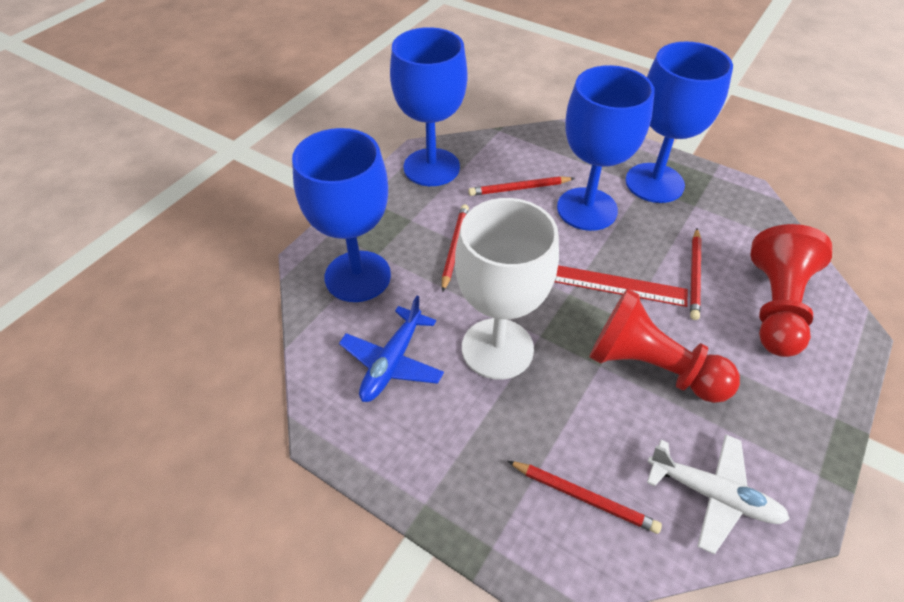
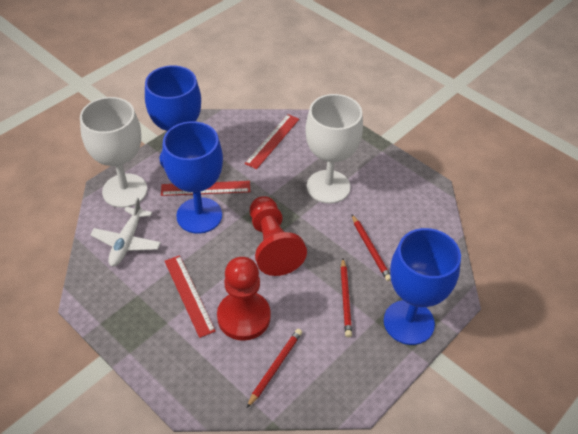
blue goblet: [292,128,391,302] [390,27,467,186] [557,65,655,231] [625,41,733,203] = 4 -> [145,65,201,168] [162,121,223,234] [384,228,461,345] = 3
blue plane: [339,296,444,402] = 1 -> none = 0
red pencil: [442,204,469,292] [468,176,575,196] [508,461,662,534] [690,229,701,320] = 4 -> [247,329,302,408] [341,259,352,337] [352,215,391,281] = 3
red ruler: [555,265,688,307] = 1 -> [161,181,250,196] [165,255,216,338] [245,114,299,169] = 3
white goblet: [455,198,559,380] = 1 -> [80,97,147,208] [305,94,363,204] = 2

